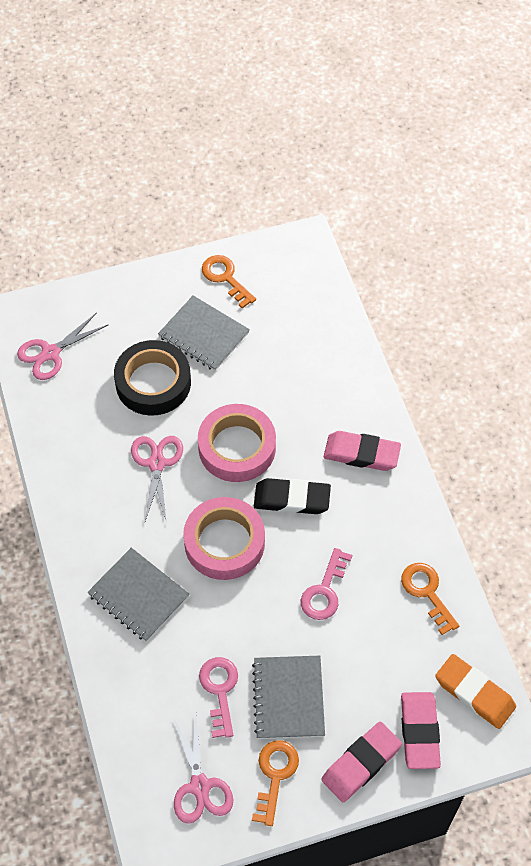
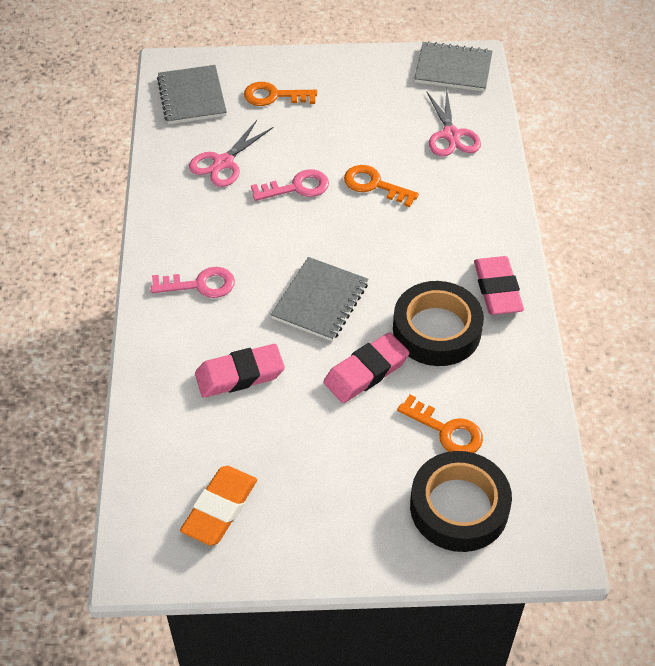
black eraser: [254,478,331,514] = 1 -> none = 0
black tape: [114,340,191,416] = 1 -> [393,281,484,366] [410,451,512,552] = 2
pink scissors: [17,313,108,380] [131,436,183,523] [173,716,233,824] = 3 -> [189,120,274,187] [427,88,481,157] = 2
pink tape: [183,497,265,580] [198,404,276,482] = 2 -> none = 0

